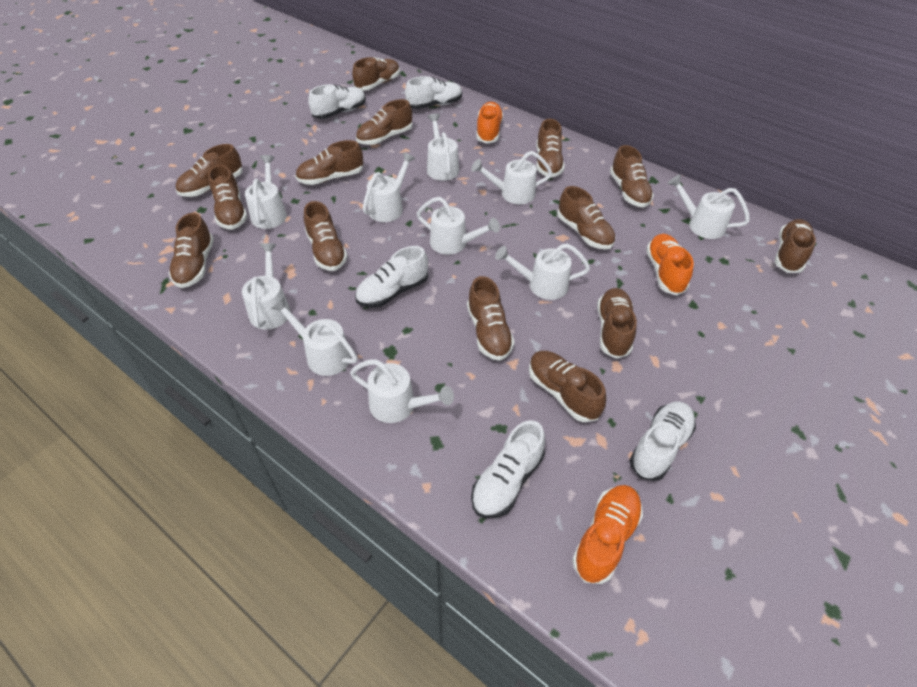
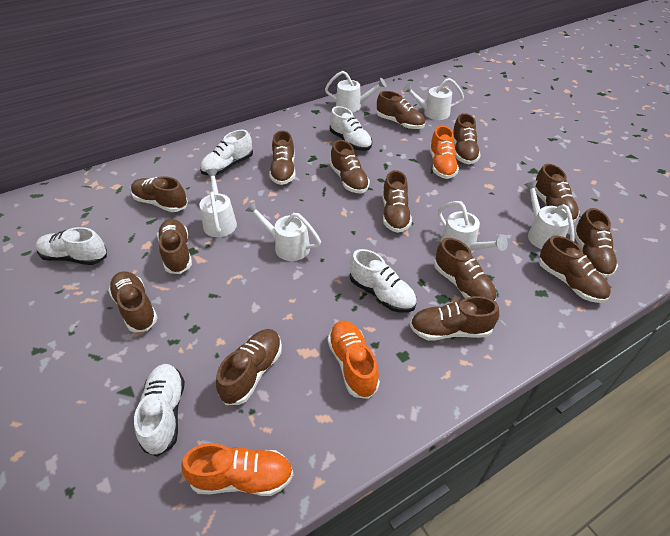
white watering can: [242,243,291,330] [245,155,287,229] [271,298,358,376] [350,359,454,423] [362,152,415,222] [417,197,500,255] [427,113,459,181] [471,151,552,204] [495,243,590,300] [668,175,750,239] = 10 -> [199,169,237,237] [245,201,321,261] [325,71,386,112] [403,78,464,120] [438,201,508,253] [524,181,575,249] = 6

